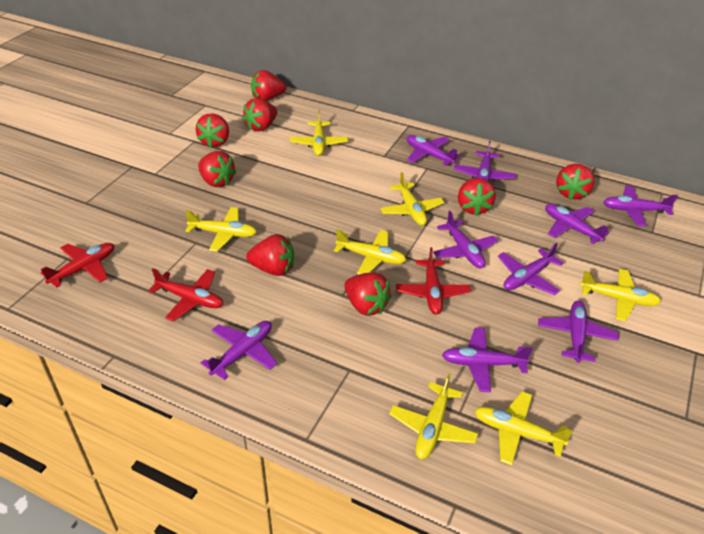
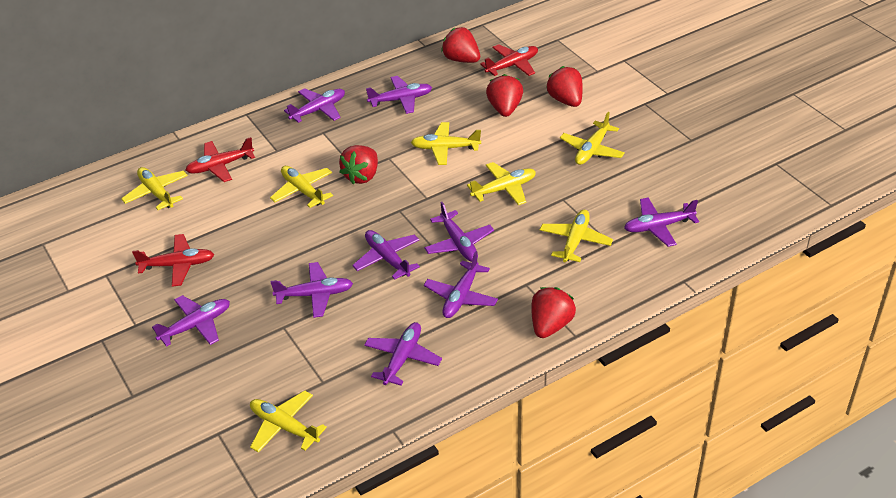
red strawberry: [196,113,229,148] [198,151,236,187] [242,98,277,132] [246,234,294,276] [251,70,287,101] [344,272,392,316] [458,178,496,216] [556,164,595,200] = 8 -> [339,145,378,184] [441,27,480,63] [486,74,523,117] [531,287,576,338] [546,66,583,107] = 5

